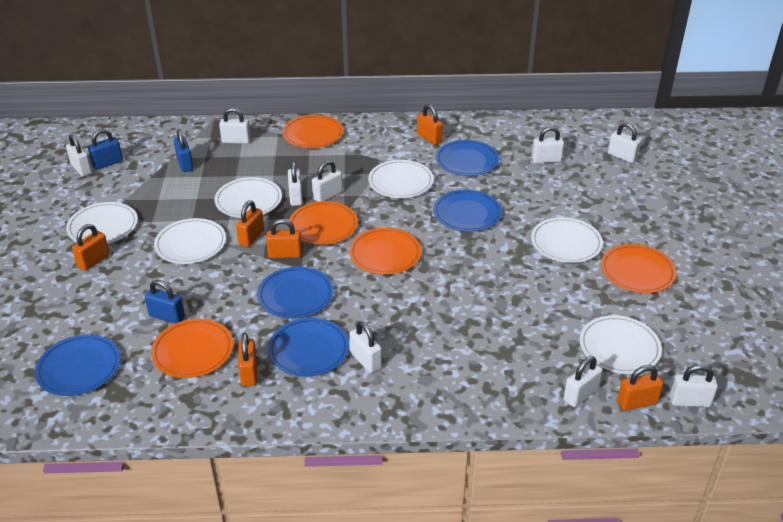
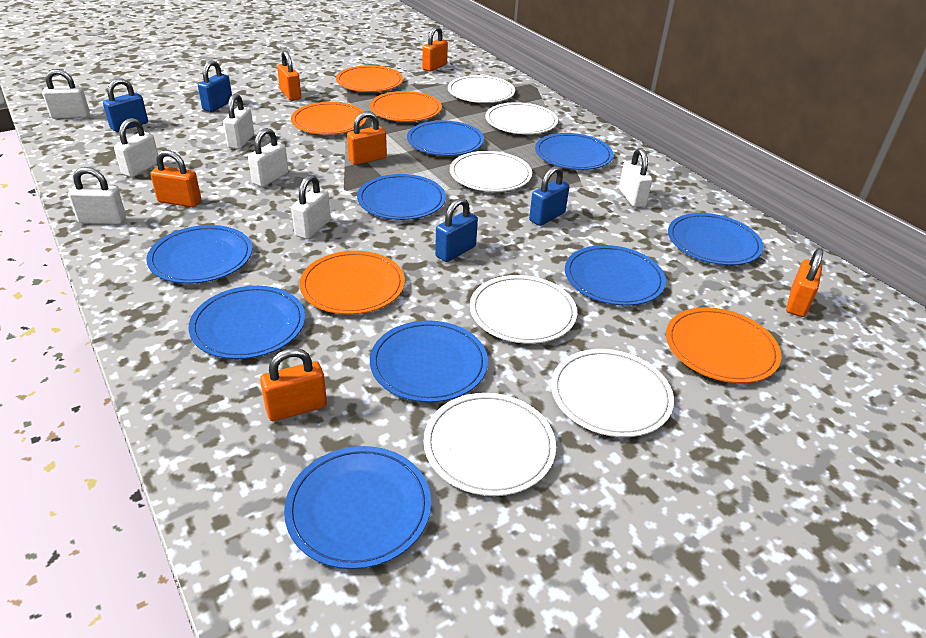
blue padlock: [88,129,123,169] [144,280,185,324] [174,129,193,172] = 3 -> [103,78,148,132] [198,60,232,112] [435,198,478,262] [529,166,569,226] = 4
blue plate: [35,335,120,396] [257,267,334,318] [268,318,349,377] [433,190,502,232] [436,140,499,176] = 5 -> [147,225,252,284] [189,286,305,359] [284,446,431,569] [357,174,446,220] [370,321,488,402] [407,120,484,156] [535,133,613,170] [565,245,666,306] [668,213,763,265] = 9
white padlock: [66,134,92,177] [219,108,251,144] [288,161,303,206] [312,160,343,202] [349,321,382,373] [532,126,564,163] [564,356,603,407] [608,122,641,163] [670,364,718,407] = 9 -> [42,69,90,119] [68,167,126,224] [114,118,158,177] [223,93,254,149] [248,128,289,187] [291,175,331,239] [619,148,652,207] = 7

